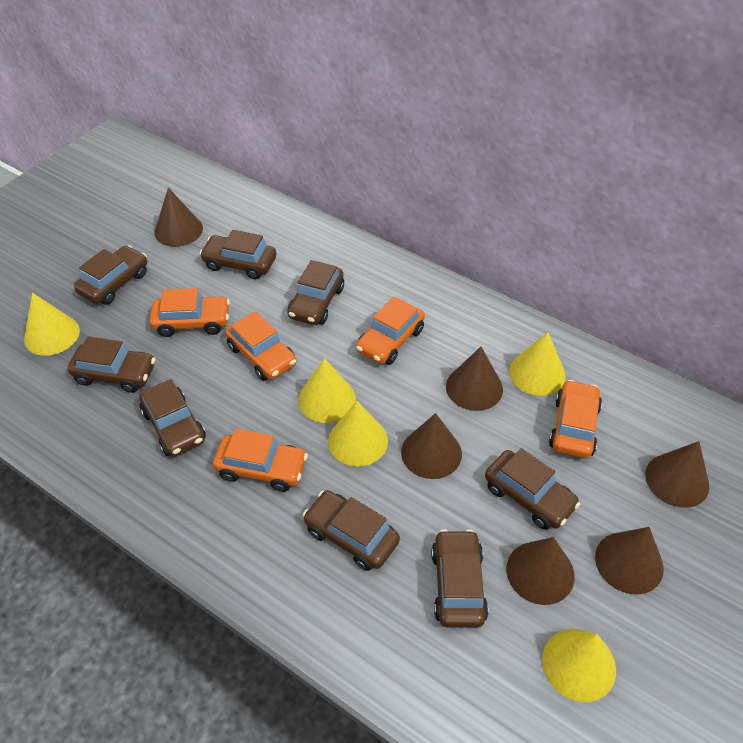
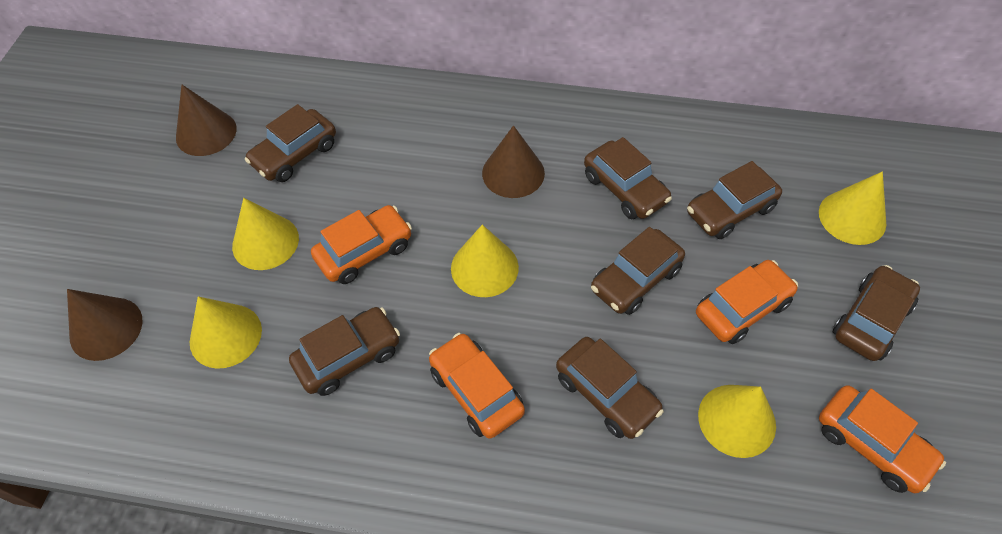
brown car: [67,336,155,393] [74,245,147,305] [139,379,206,457] [199,230,276,279] [288,260,344,325] [303,490,400,571] [431,529,488,628] [485,448,580,530] = 8 -> [245,104,336,182] [289,307,400,396] [556,337,664,439] [584,137,672,219] [591,227,685,315] [687,161,782,239] [833,265,920,361] = 7
brown cone: [155,187,203,247] [401,413,462,479] [446,347,503,411] [506,537,575,605] [595,527,664,595] [645,441,709,508] = 6 -> [67,289,143,361] [176,85,237,156] [482,125,545,198] = 3
orange car: [150,288,230,337] [213,428,308,492] [225,311,296,381] [356,296,425,365] [549,380,602,458] = 5 -> [311,205,412,284] [429,333,525,439] [696,260,798,344] [819,385,946,493] = 4

